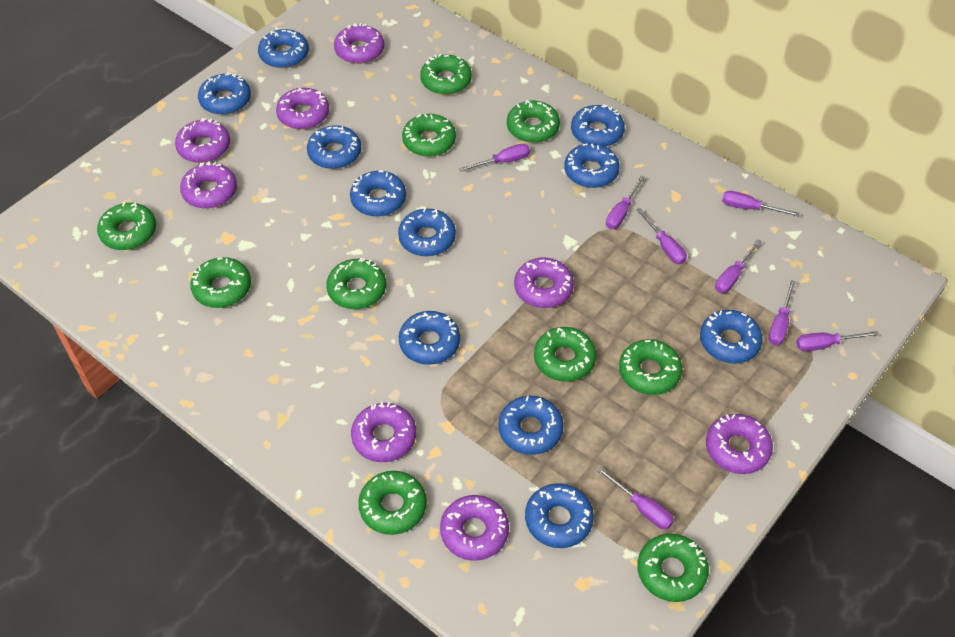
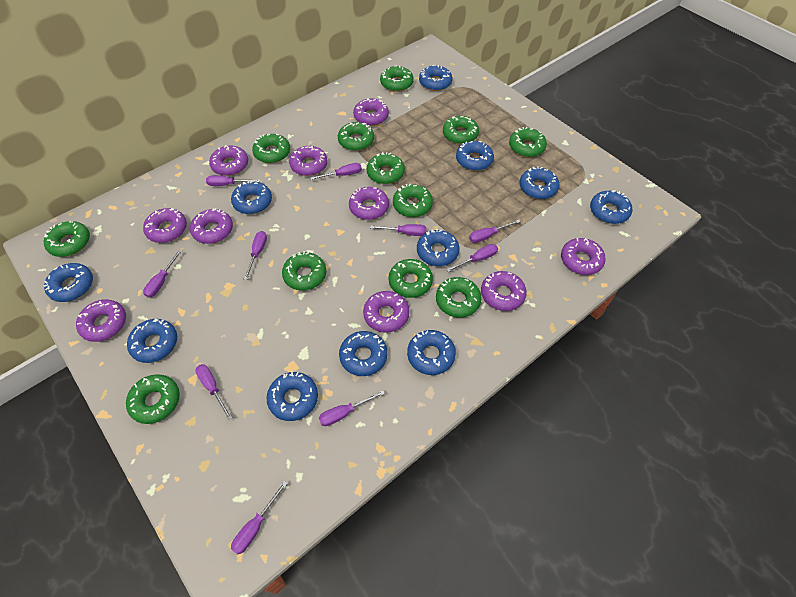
green donut: [97,202,156,250] [190,257,251,308] [326,258,386,309] [358,471,427,535] [402,114,456,157] [420,54,472,95] [507,100,560,143] [534,327,596,382] [619,339,682,395] [637,534,709,602] = 10 -> [44,221,90,257] [126,374,180,424] [252,134,290,163] [282,251,326,291] [338,122,374,151] [366,152,405,184] [380,66,414,92] [389,259,433,298] [393,183,433,217] [436,277,482,318] [443,116,479,144] [509,127,547,157] = 12
purple donut: [175,118,230,163] [180,161,237,209] [276,88,329,129] [334,23,384,64] [351,402,416,462] [440,495,509,561] [514,258,574,308] [706,414,773,474] = 8 -> [76,299,126,342] [143,208,187,243] [190,208,233,244] [209,145,248,176] [289,146,328,176] [349,187,389,220] [353,98,389,126] [363,291,409,333] [481,271,527,311] [561,238,606,275] = 10
purple screwdriver: [459,144,530,172] [596,467,674,529] [606,176,645,229] [636,208,687,264] [715,239,762,293] [722,191,800,217] [769,280,796,345] [796,331,879,351] = 8 -> [143,249,182,298] [195,364,232,420] [206,175,260,186] [231,481,288,554] [244,231,267,280] [310,163,362,180] [319,390,385,426] [370,224,427,236] [446,244,498,272] [469,220,521,243] = 10

